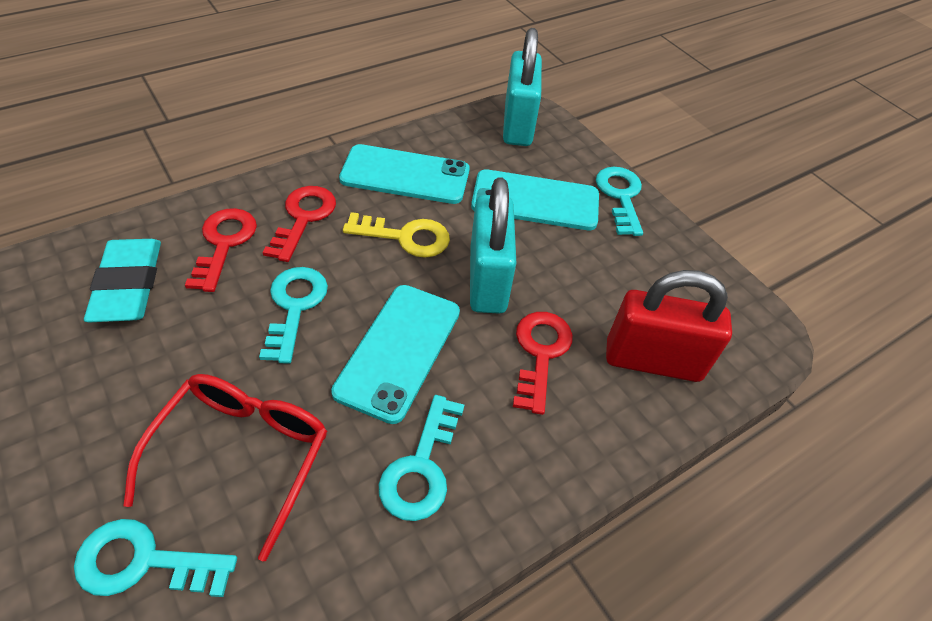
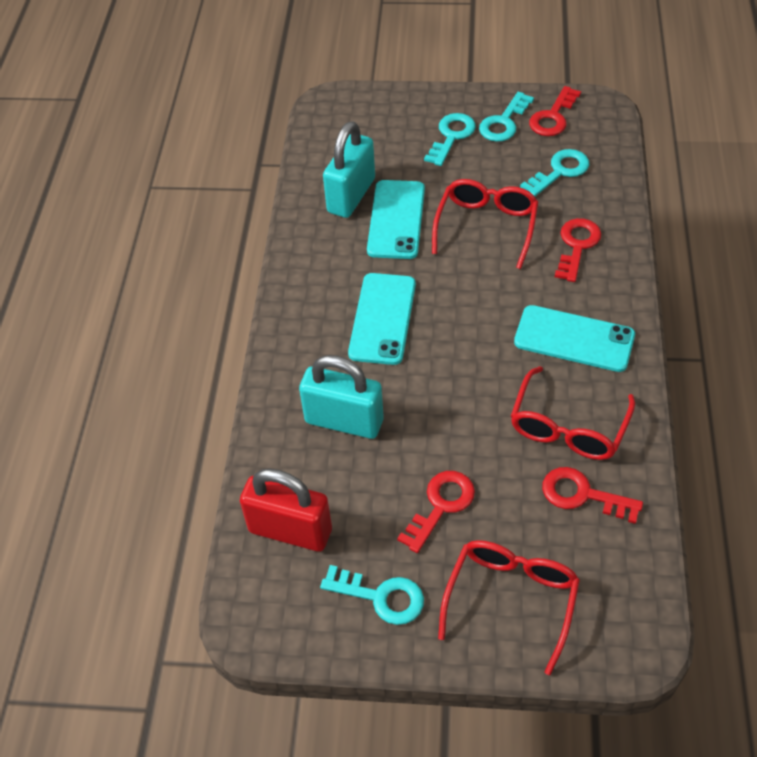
red glasses: [123,374,327,561] = 1 -> [432,179,538,269] [438,540,580,675] [511,366,635,460] = 3
red key: [185,208,257,292] [263,186,336,262] [513,312,573,415] = 3 -> [397,471,475,553] [529,86,581,136] [542,467,643,524] [555,218,601,282] = 4
turquoise eraser: [84,239,161,322] = 1 -> none = 0
yellow key: [343,212,450,258] = 1 -> none = 0

